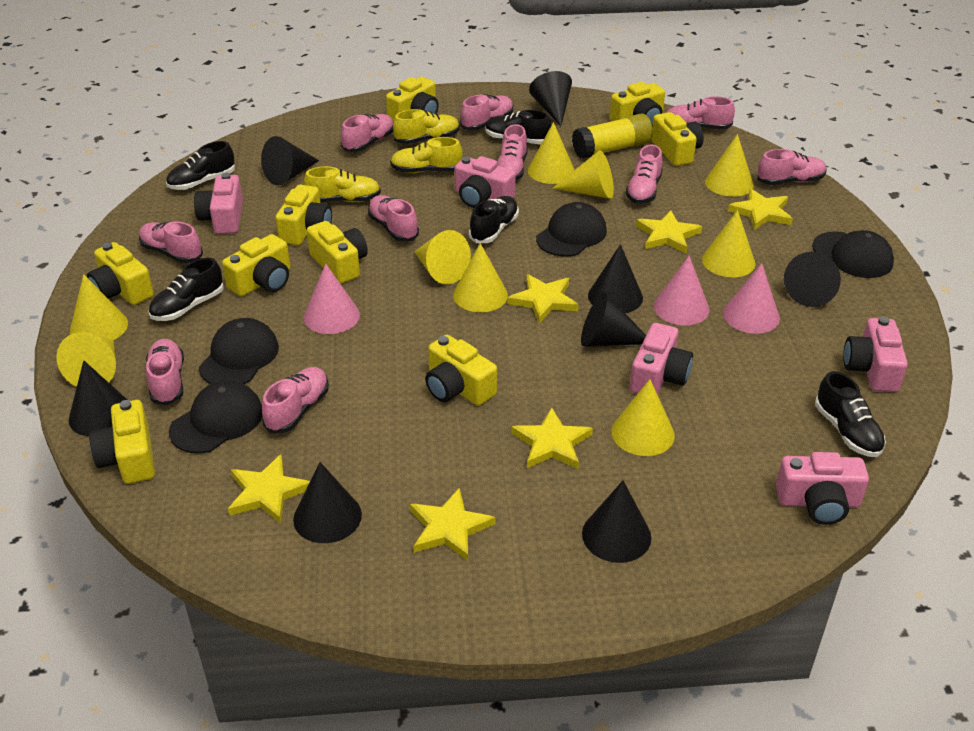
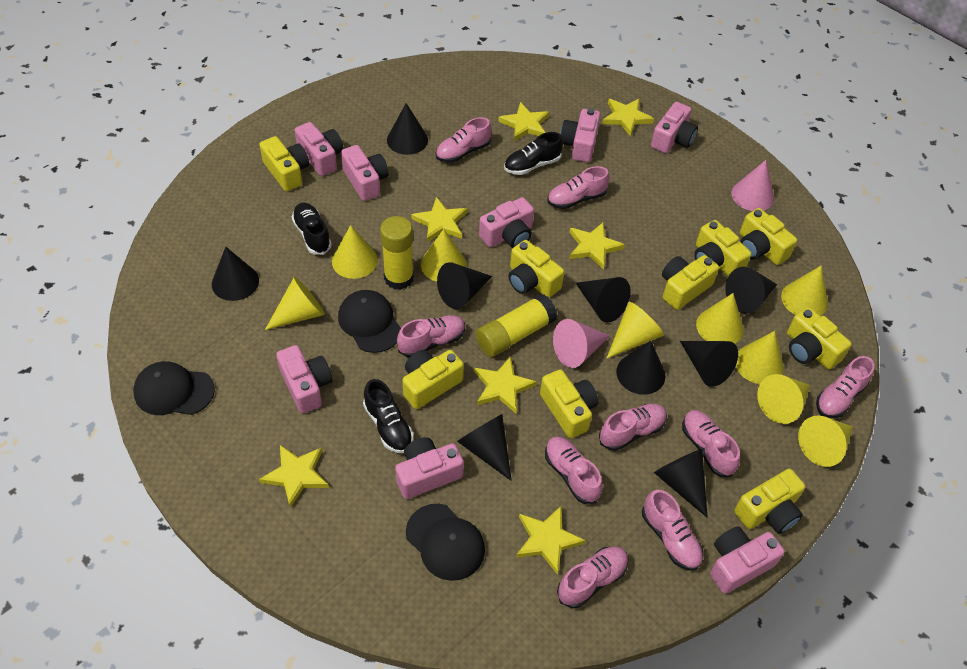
black cap: [169,380,262,454] [199,318,279,384] [536,202,607,257] [812,230,894,278] = 4 -> [133,361,215,415] [338,290,401,353] [406,504,485,581] = 3
black cone: [69,361,127,436] [261,136,319,185] [293,462,362,543] [529,71,572,126] [581,292,646,347] [582,481,651,563] [588,244,643,313] [784,252,841,307] = 8 -> [212,247,259,301] [387,103,428,155] [437,262,492,309] [457,414,512,481] [576,277,631,322] [616,341,666,395] [654,449,708,518] [680,341,738,387] [725,267,777,314] = 9
black shoe: [148,258,224,321] [166,141,235,190] [469,196,519,243] [485,110,552,144] [815,371,886,457] = 5 -> [292,203,332,255] [363,379,414,453] [504,132,563,175] = 3
pink camera: [194,173,243,234] [455,156,515,208] [630,323,693,395] [776,452,869,525] [843,317,908,392] = 5 -> [276,345,332,413] [294,122,343,176] [341,145,389,201] [395,437,464,499] [479,197,534,248] [560,108,600,162] [651,102,698,153] [710,526,785,594] = 8
pink cone: [304,263,360,334] [654,256,710,325] [723,263,780,334] = 3 -> [553,319,610,368] [731,160,774,211] = 2
pink shoe: [139,221,203,263] [146,339,184,405] [262,367,329,433] [341,114,393,152] [368,195,419,242] [460,94,513,131] [497,124,528,180] [626,145,663,204] [666,96,735,130] [757,149,827,185] = 10 -> [397,315,465,357] [436,117,492,163] [545,436,603,504] [547,166,610,209] [557,546,628,608] [599,404,667,451] [642,490,703,571] [682,410,740,477] [816,356,875,418] = 9
yellow glue stick: [572,113,653,159] = 1 -> [380,216,414,290] [476,294,557,357] = 2
yellow shoe: [304,166,381,203] [390,137,463,173] [393,109,460,144] = 3 -> none = 0
yellow star: [228,454,310,524] [410,488,496,561] [507,274,578,324] [511,407,593,469] [636,211,702,253] [728,188,793,230] = 6 -> [259,445,329,508] [411,197,467,242] [474,356,537,413] [498,102,549,141] [516,506,586,575] [569,223,625,270] [602,98,654,136] = 7

